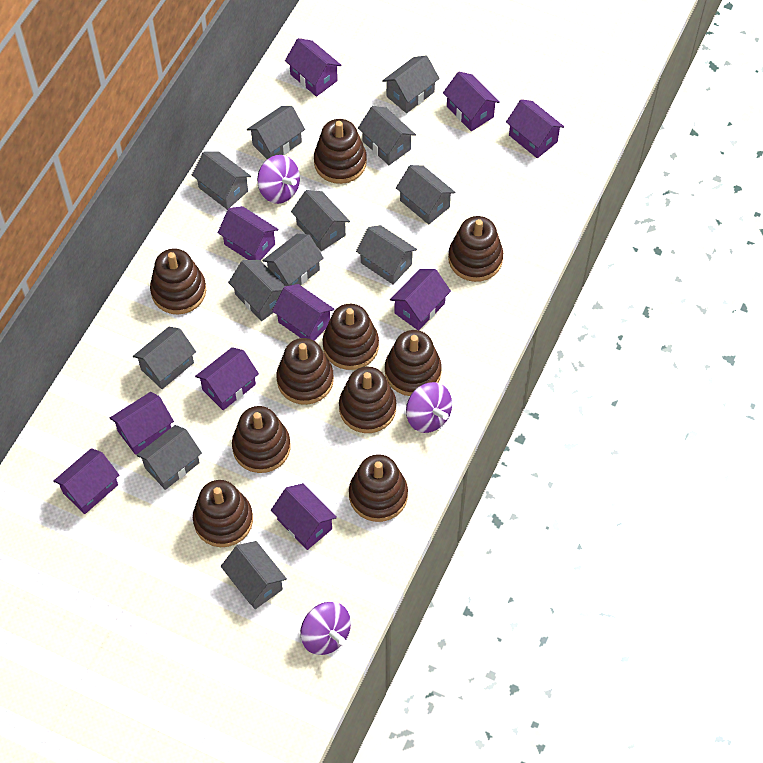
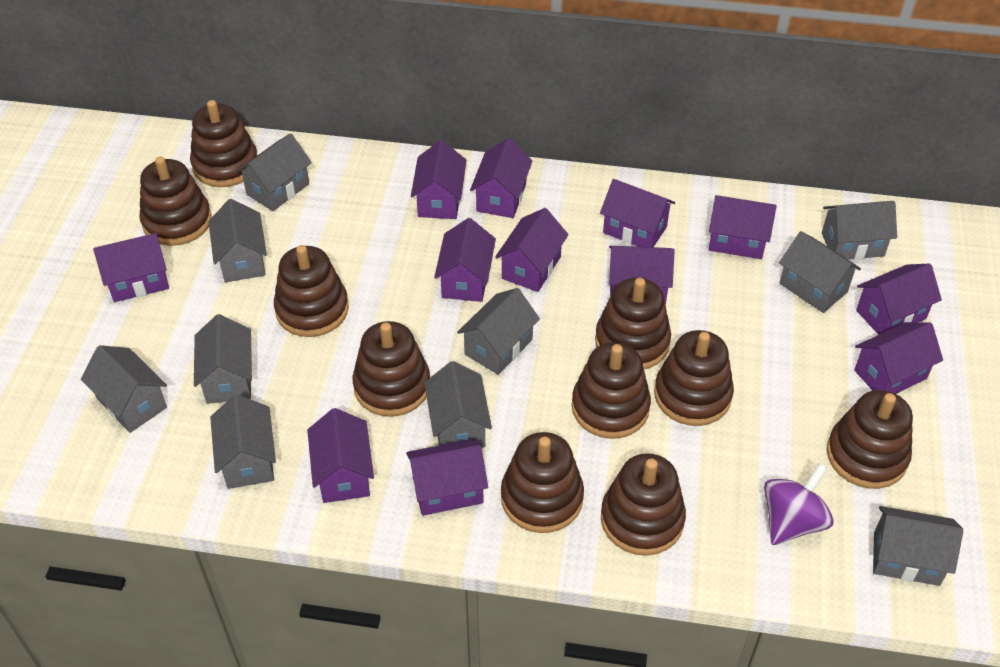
grey house: [133,327,196,389] [137,425,202,490] [192,151,251,210] [221,541,287,609] [228,260,285,321] [247,106,305,159] [262,234,324,286] [291,190,350,251] [356,225,417,285] [358,106,416,165] [382,55,440,113] [396,165,455,225] = 12 -> [81,345,167,433] [194,314,252,404] [208,199,267,282] [210,394,276,489] [236,133,312,211] [424,361,492,448] [457,288,540,375] [779,231,861,313] [822,201,897,260] [873,506,963,586] = 10
purple house: [53,448,119,514] [110,392,174,455] [195,347,259,410] [218,206,278,261] [271,483,337,550] [272,284,335,341] [285,38,342,97] [390,269,451,330] [443,71,500,131] [506,99,564,158] = 10 -> [93,233,169,302] [307,408,374,503] [406,439,488,516] [411,140,467,219] [434,218,496,302] [470,138,533,218] [495,208,569,292] [600,179,675,247] [609,246,675,304] [709,195,777,259] [854,322,943,394] [856,263,942,335] = 12
purple spinning top: [257,155,300,204] [300,602,351,655] [406,382,452,433] = 3 -> [764,463,834,545] = 1

